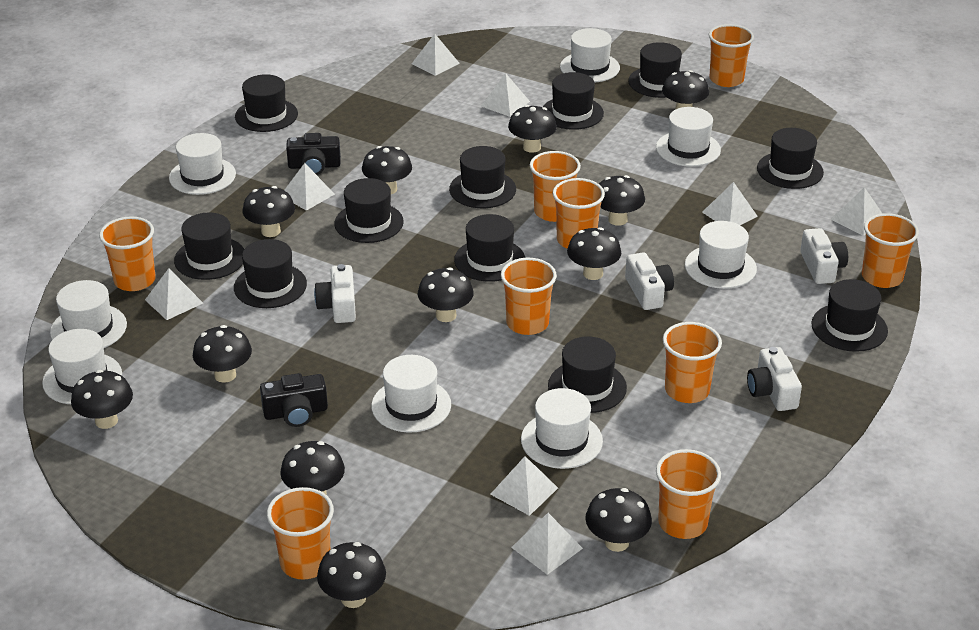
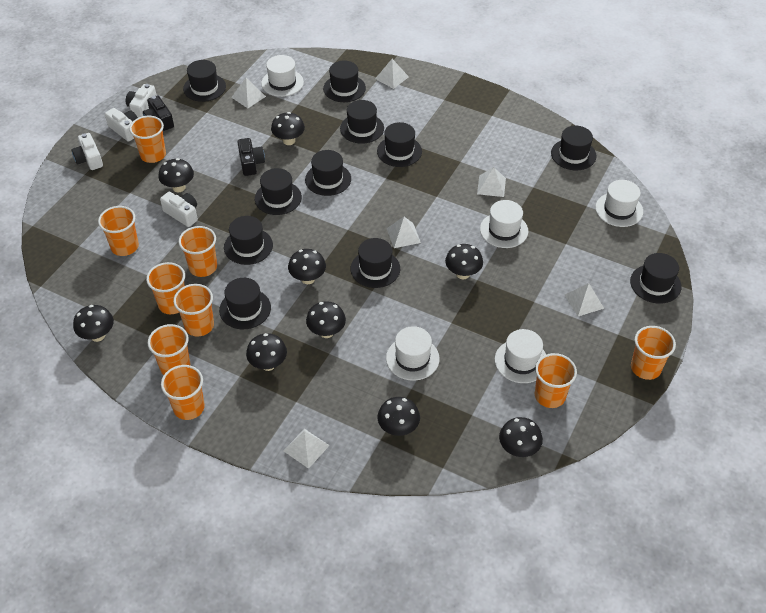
black mushroom: [71,370,133,429] [193,325,252,383] [242,186,295,237] [280,441,345,495] [317,542,386,608] [362,146,412,194] [418,267,474,322] [508,105,557,153] [567,227,621,280] [585,488,652,552] [599,175,645,226] [662,70,709,110] = 12 -> [73,305,114,342] [158,158,194,192] [246,333,287,371] [271,112,305,145] [288,249,326,284] [306,301,346,338] [378,397,420,436] [445,244,483,279] [499,417,543,457] = 9
white hat: [42,329,122,404] [50,280,127,348] [169,133,236,195] [371,355,451,433] [521,388,603,469] [560,28,620,82] [656,107,721,167] [685,221,757,289] = 8 -> [261,55,304,97] [386,326,440,381] [480,200,528,248] [495,329,547,383] [595,180,643,227] = 5
white pyramid: [145,268,203,320] [284,163,335,211] [412,34,460,76] [481,73,530,117] [490,456,558,516] [511,513,583,575] [702,182,758,225] [831,187,883,236] = 8 -> [231,78,266,108] [284,429,330,469] [375,59,409,89] [387,217,421,248] [477,167,506,197] [565,283,604,316] = 6

